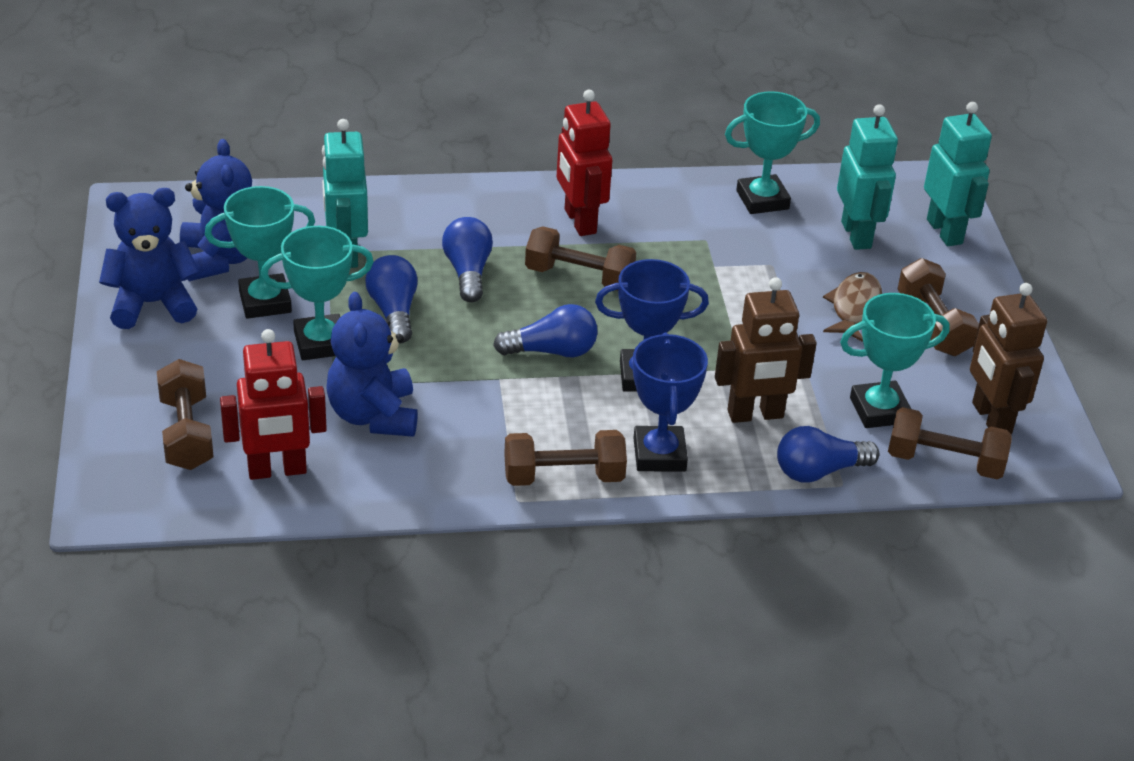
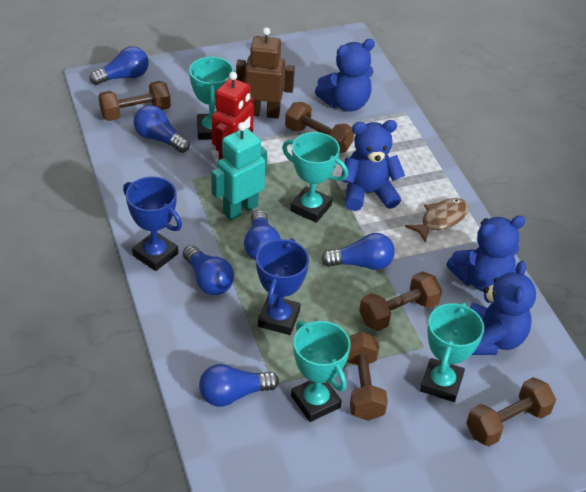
blue light bulb: [365,255,418,343] [442,217,493,302] [493,304,598,358] [777,426,879,483] = 4 -> [90,46,149,85] [134,105,190,153] [183,245,234,295] [199,364,279,407] [244,210,281,260] [321,233,395,270] = 6
blue teddy bear: [99,188,200,329] [180,139,252,281] [326,292,418,437] = 3 -> [315,39,375,112] [341,120,405,211] [447,215,525,292] [470,261,536,355] = 4
brown robot: [715,277,817,423] [970,283,1047,434] = 2 -> [236,27,295,119] = 1
red robot: [220,329,327,480] [557,90,612,236] = 2 -> [212,72,254,160] = 1
turquoise robot: [322,119,368,268] [837,104,898,250] [924,102,992,246] = 3 -> [211,122,267,220] = 1

